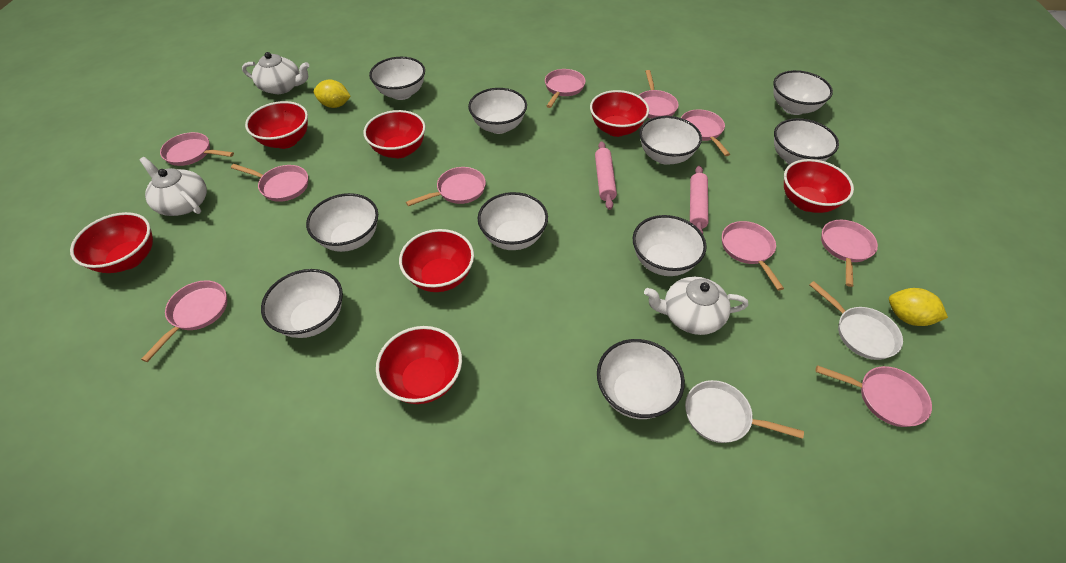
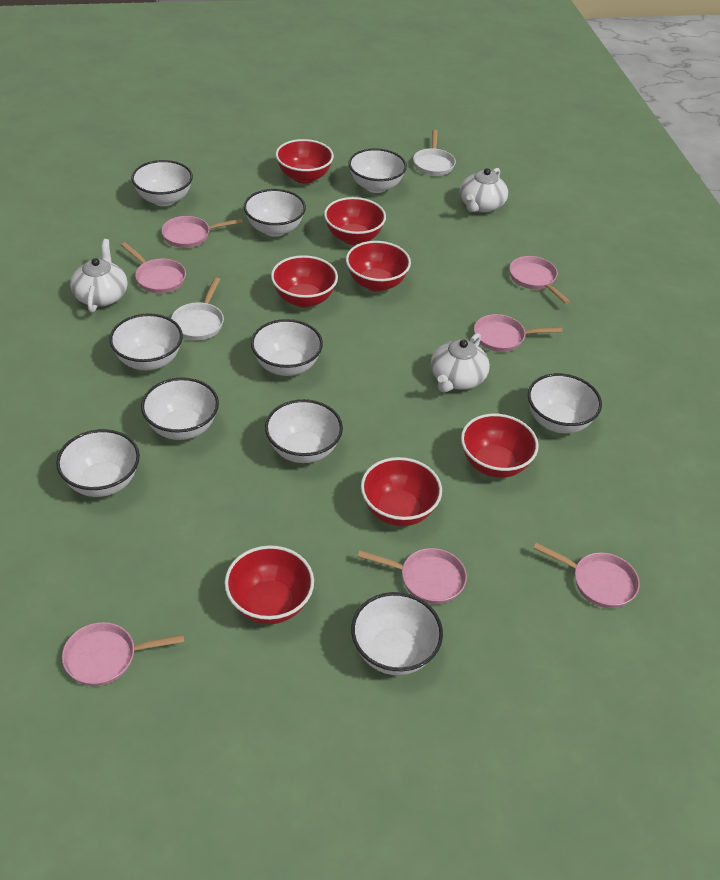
pink pan: [141,280,227,362] [160,132,234,166] [231,164,308,202] [406,167,486,206] [545,69,585,108] [638,70,679,118] [681,109,730,156] [722,221,784,291] [816,365,932,427] [821,220,878,287] = 10 -> [62,622,185,686] [121,242,186,294] [161,216,243,248] [358,548,467,604] [474,314,562,352] [509,256,570,304] [533,543,640,608] = 7
pink rolling pin: [595,141,617,210] [690,166,708,234] = 2 -> none = 0
yellow lemon: [314,79,351,108] [889,288,948,326] = 2 -> none = 0

